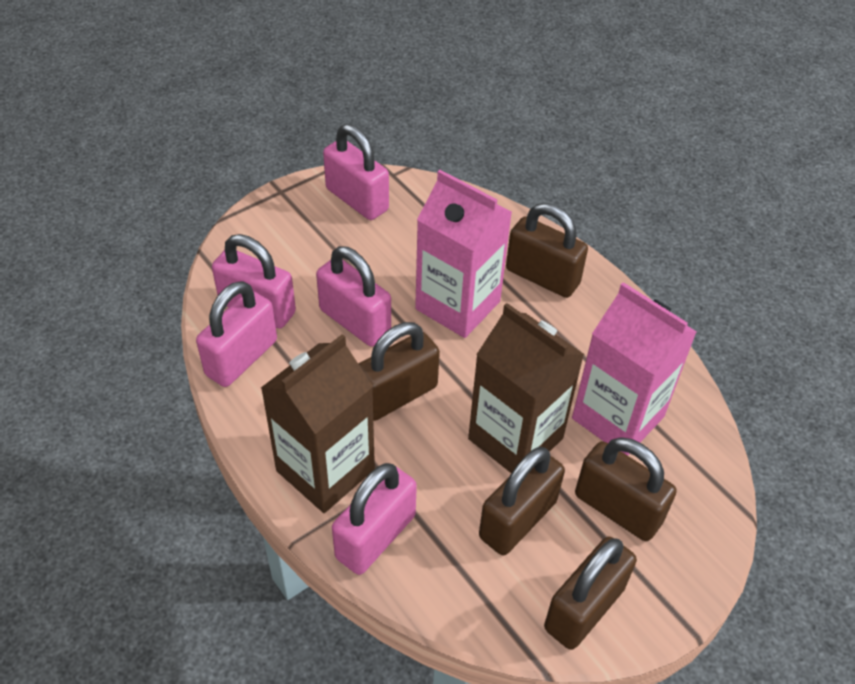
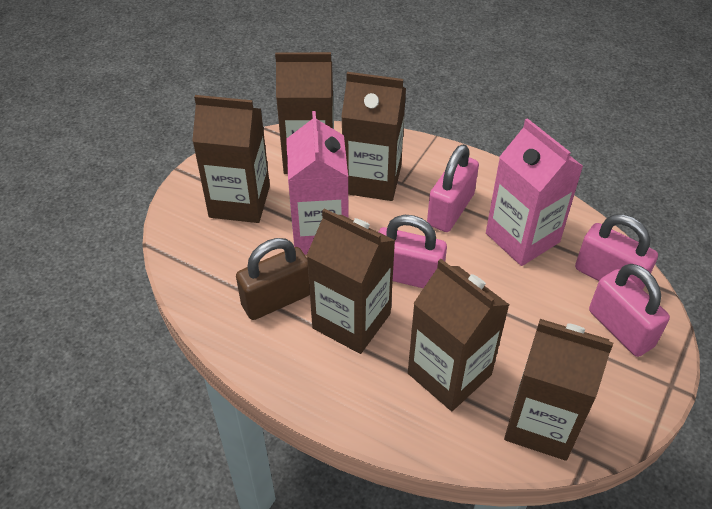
brown carton: [261,334,375,513] [468,303,584,473] = 2 -> [192,95,270,223] [275,52,334,174] [306,208,395,354] [341,72,406,201] [408,259,509,411] [504,319,613,461] = 6
brown padlock: [359,322,440,421] [479,447,565,555] [506,203,588,298] [544,537,637,650] [575,437,677,541] = 5 -> [236,238,310,320] = 1
pink padlock: [196,281,277,387] [212,234,296,329] [316,246,391,347] [323,124,389,220] [332,463,417,575] = 5 -> [379,215,447,288] [427,144,479,232] [575,214,658,289] [589,264,670,357] = 4

